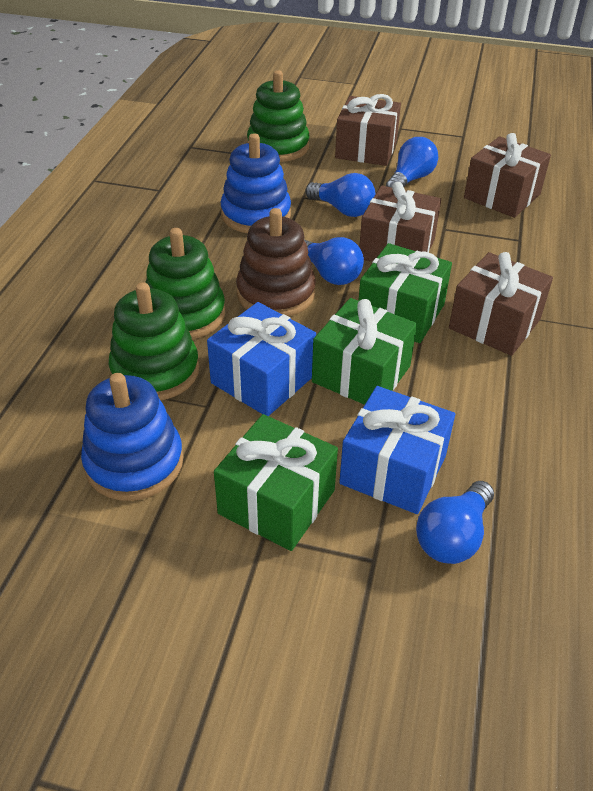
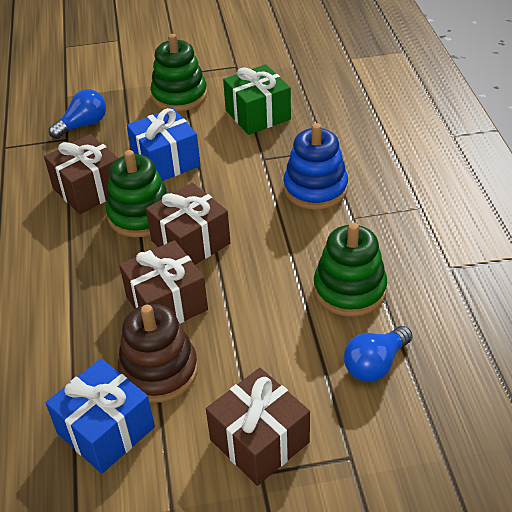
blue light bulb: [304,237,364,285] [305,173,376,217] [386,137,438,188] [416,481,494,564] = 4 -> [49,89,106,139] [344,326,413,382] = 2
blue stacking toy: [81,373,184,501] [220,133,291,233] = 2 -> [283,123,348,210] = 1
green gift: [214,414,338,551] [312,298,417,405] [358,243,452,343] = 3 -> [223,64,291,135] = 1

